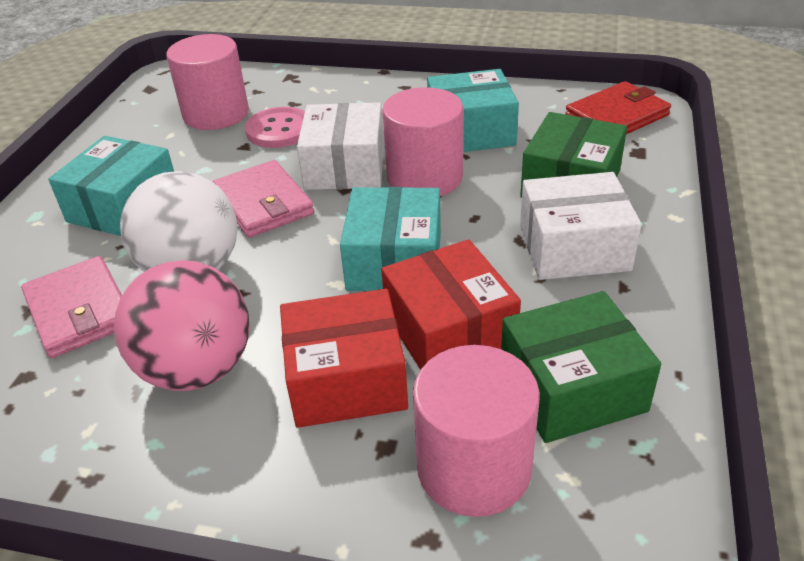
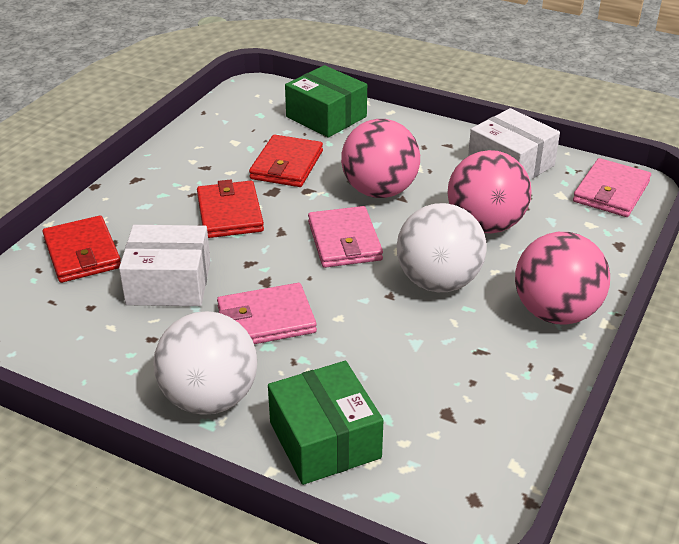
pink ball: [114,260,250,391] = 1 -> [341,119,420,198] [447,150,532,233] [515,232,610,325] = 3
pink button: [245,107,305,148] = 1 -> none = 0
pink cylinder: [166,34,249,130] [382,87,463,196] [413,345,540,517] = 3 -> none = 0
pink wallet: [21,256,122,358] [212,160,314,238] = 2 -> [217,283,317,344] [308,206,383,268] [573,158,651,217] = 3
red box: [280,289,408,428] [381,239,521,370] = 2 -> none = 0
red wallet: [565,81,671,134] = 1 -> [43,215,121,283] [197,179,264,238] [249,135,323,187] = 3
turquoise box: [48,136,174,236] [340,187,441,291] [427,69,519,152] = 3 -> none = 0
white ball: [120,171,237,272] = 1 -> [153,311,257,415] [397,203,487,292] = 2

